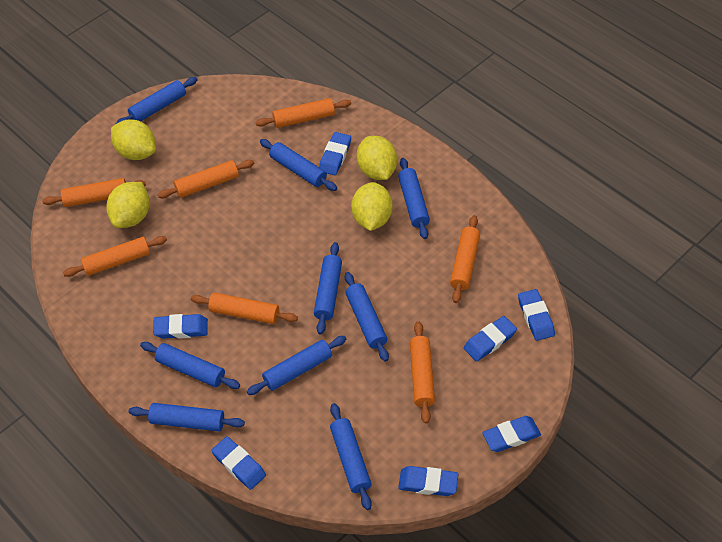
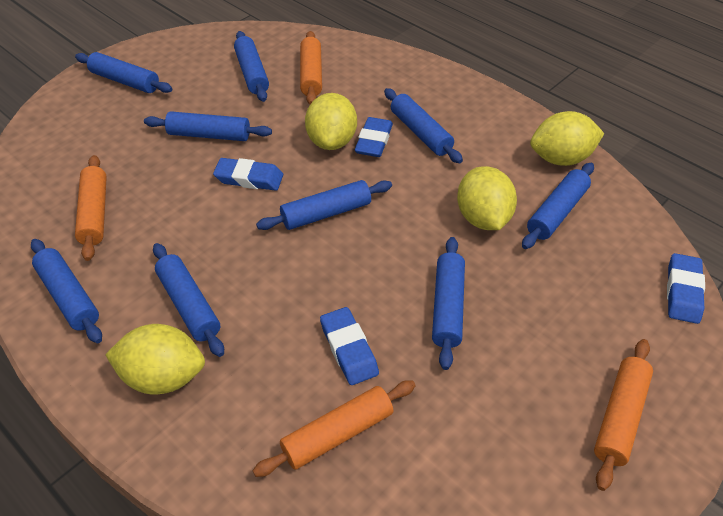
blue eraser: [153,314,208,339] [211,436,266,490] [319,132,351,175] [398,466,458,496] [464,316,517,362] [482,416,541,452] [518,289,555,341] = 7 -> [213,158,283,191] [320,307,379,385] [355,117,393,157] [667,253,705,324] = 4
orange rolling pin: [42,178,146,207] [63,236,167,277] [158,160,255,199] [191,293,298,324] [256,98,351,128] [410,321,435,424] [450,215,480,303] = 7 -> [75,155,107,261] [252,380,416,477] [300,31,322,104] [594,339,653,491] = 4

